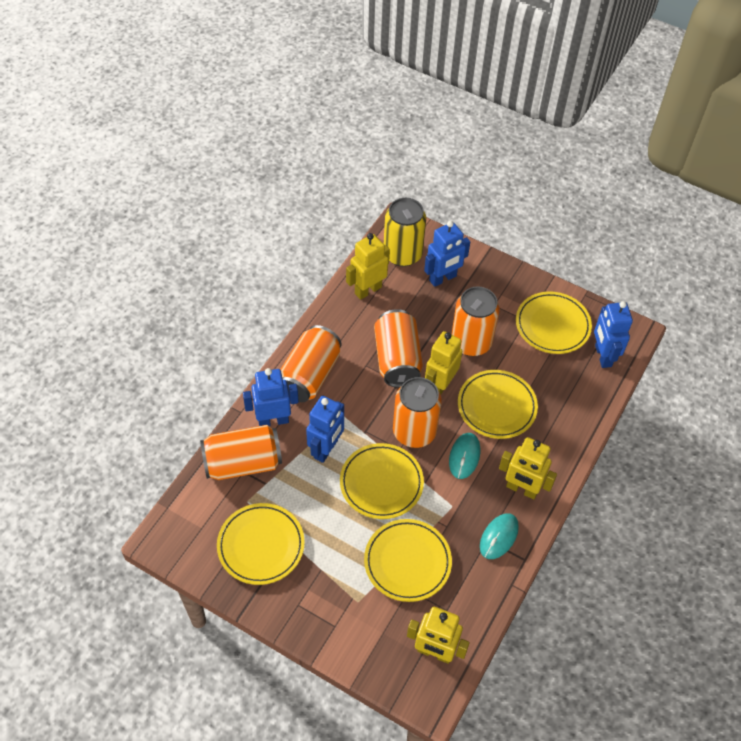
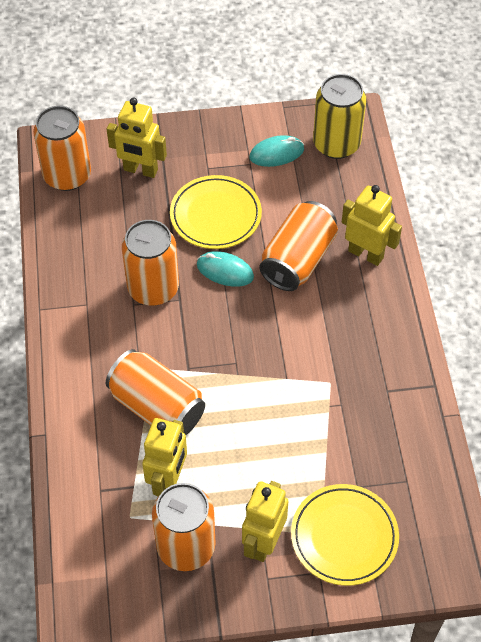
blue robot: [243,368,299,426] [306,396,344,463] [424,221,470,287] [594,301,633,368] = 4 -> none = 0
yellow plate: [217,503,305,585] [340,443,424,519] [364,519,452,602] [458,370,538,439] [516,291,592,354] = 5 -> [170,175,262,249] [291,484,399,586] = 2

